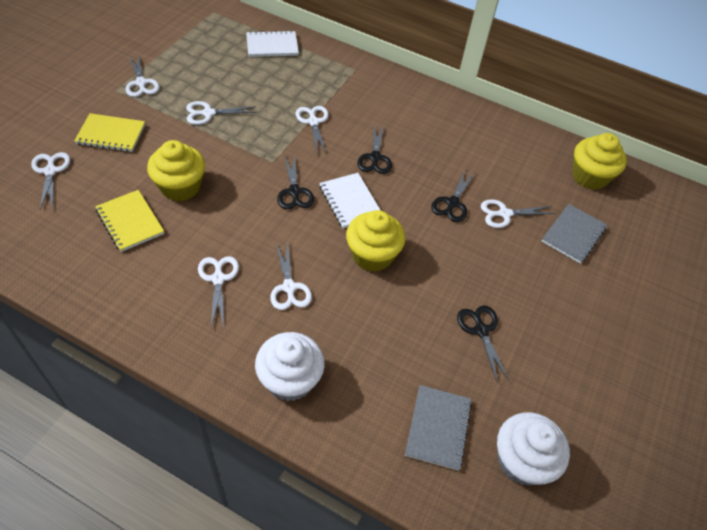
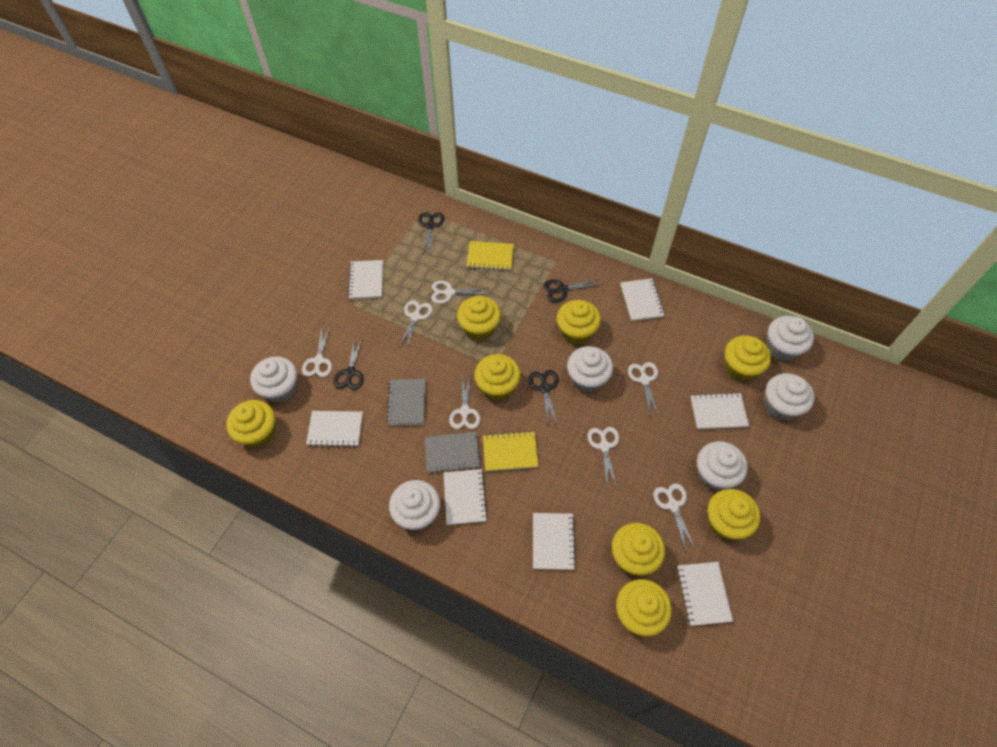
white cupcake: [255,332,325,401] [497,412,570,485] = 2 -> [250,356,297,403] [389,480,440,530] [567,346,613,393] [697,441,748,491] [765,373,815,420] [767,316,814,361] = 6
white notebook: [246,30,299,57] [319,173,381,228] = 2 -> [306,411,363,447] [348,260,383,299] [444,469,488,525] [533,513,576,570] [620,278,665,321] [677,562,733,626] [690,392,749,429] = 7
yellow cupcake: [147,140,205,201] [346,210,405,272] [572,133,627,190] = 3 -> [226,400,275,448] [457,296,501,341] [474,354,521,400] [557,300,601,344] [612,523,665,576] [616,579,672,636] [708,489,760,540] [725,335,771,381] = 8

